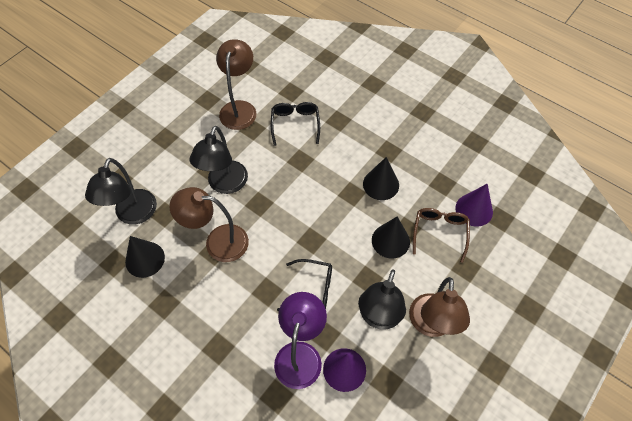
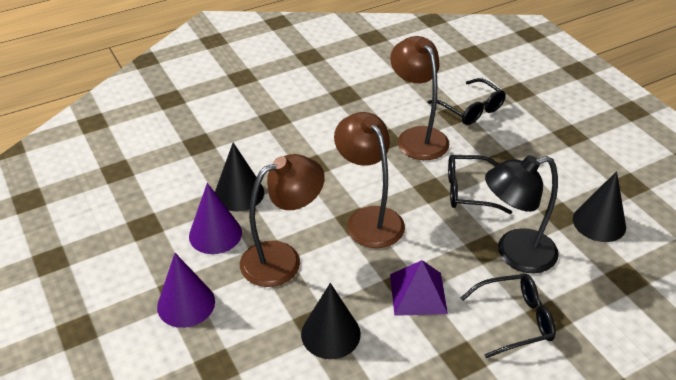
black glasses: [271,102,320,146] [277,259,332,311] = 2 -> [427,78,506,125] [448,155,512,214] [461,274,556,358] = 3
black lamp: [85,158,157,225] [190,126,248,194] [358,269,406,330] = 3 -> [485,155,559,273] = 1
brown glasses: [413,208,470,263] = 1 -> none = 0
purple lamp: [274,292,327,389] = 1 -> none = 0
purple pyramid: none = 0 -> [390,260,448,316] = 1

